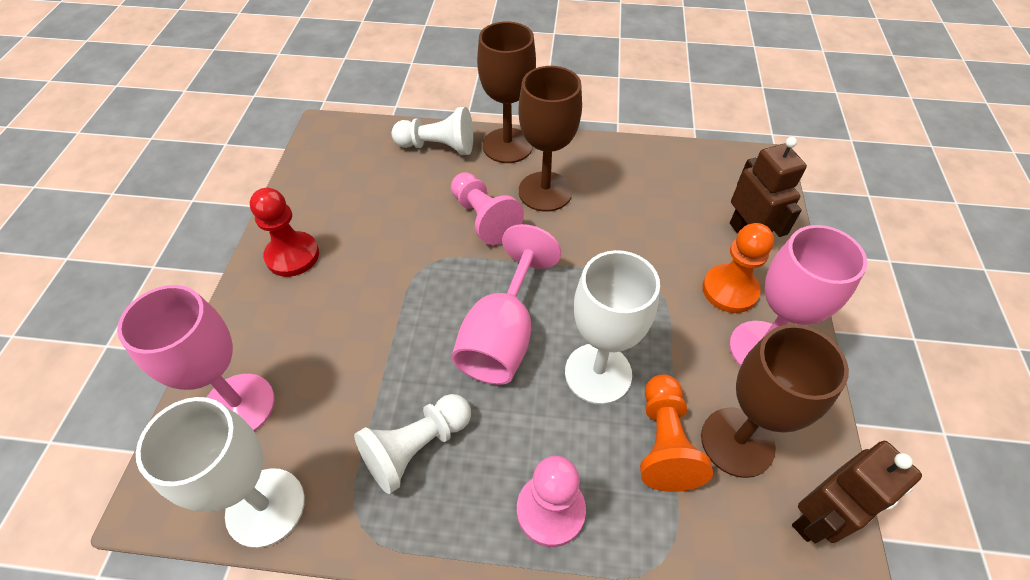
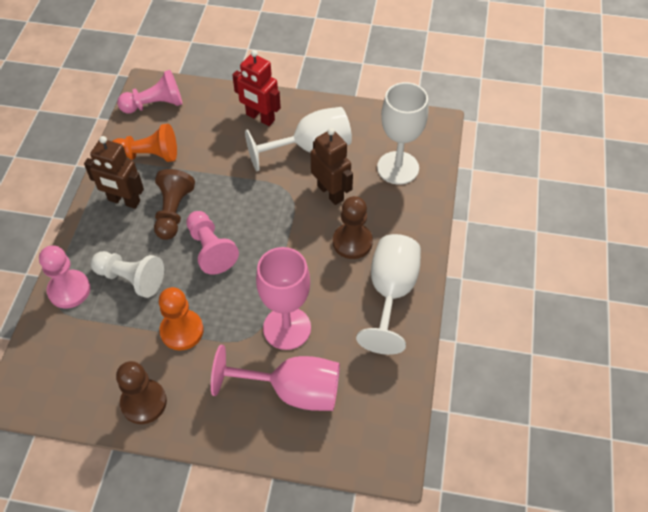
brown goblet: [477,22,536,163] [519,66,582,212] [701,324,849,478] = 3 -> none = 0
brown pawn: none = 0 -> [116,361,167,424] [154,169,195,240] [333,196,373,259] = 3
pink goblet: [117,285,275,431] [451,224,561,385] [729,225,867,367] = 3 -> [211,345,340,411] [256,247,311,350] = 2
pink pawn: [451,172,524,245] [517,456,586,547] = 2 -> [39,245,91,309] [117,70,182,114] [186,211,239,275] = 3
red pawn: [250,188,319,277] = 1 -> none = 0
red robot: none = 0 -> [232,50,281,126] = 1
white goblet: [136,397,305,548] [565,250,660,405] = 2 -> [245,107,352,171] [356,234,421,355] [377,82,428,185] = 3
white pawn: [354,394,471,494] [391,107,473,155] = 2 -> [91,251,164,298] = 1

